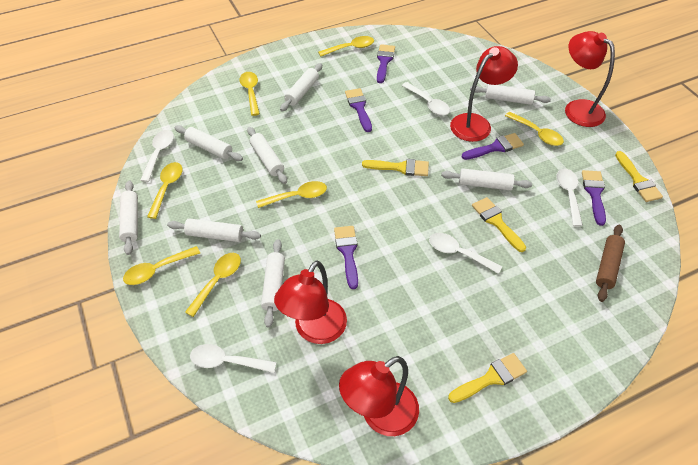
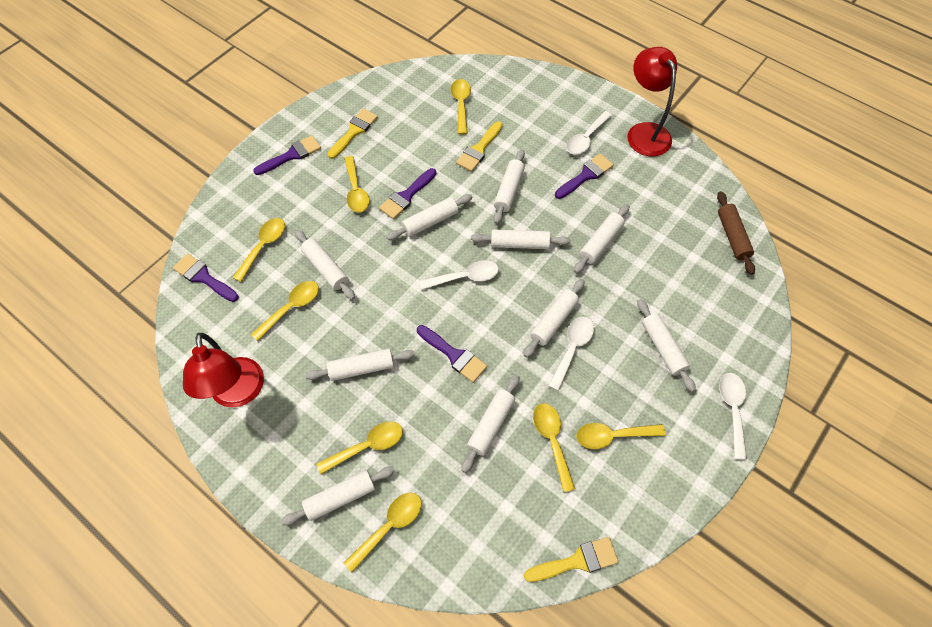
red lamp: [274,260,347,344] [339,356,419,436] [450,46,518,142] [565,31,615,127] = 4 -> [183,333,264,407] [627,47,677,156] = 2
white rolling pin: [119,180,138,255] [167,218,261,242] [175,125,243,161] [247,127,287,184] [261,239,285,328] [280,63,322,112] [441,168,532,191] [470,84,551,105] = 8 -> [281,466,395,525] [295,230,355,300] [305,349,415,381] [387,194,472,240] [461,375,519,473] [471,229,570,249] [494,149,525,224] [524,279,585,358] [574,204,629,273] [637,299,696,392] = 10
white spoon: [140,130,174,182] [190,344,277,373] [402,82,450,115] [429,233,502,274] [556,168,583,227] = 5 -> [420,260,499,290] [548,317,594,391] [566,111,612,155] [719,373,747,459] = 4
yellow brush: [362,159,429,176] [448,353,527,403] [472,197,526,252] [615,151,663,202] = 4 -> [328,109,378,159] [456,121,503,172] [524,537,619,582] = 3
yellow spoon: [123,246,200,285] [147,162,182,219] [185,253,241,317] [240,72,260,116] [256,181,327,208] [318,36,374,57] [505,112,564,146] = 7 -> [233,218,285,282] [251,281,319,342] [316,421,403,474] [344,156,370,213] [344,493,422,572] [450,79,471,134] [533,403,575,492] [576,423,666,449] = 8

